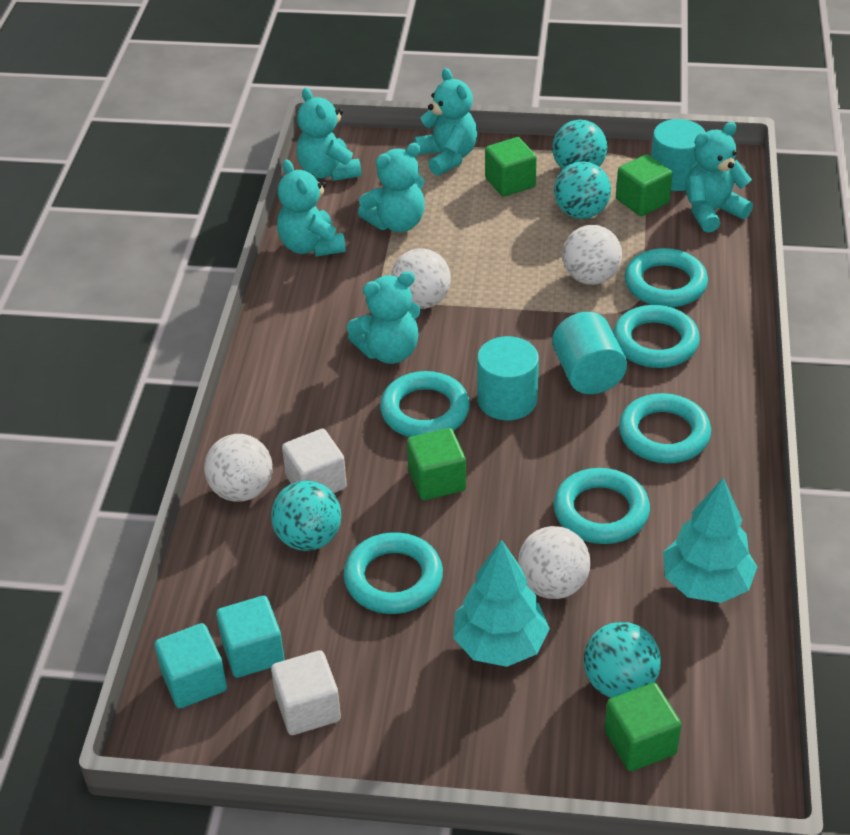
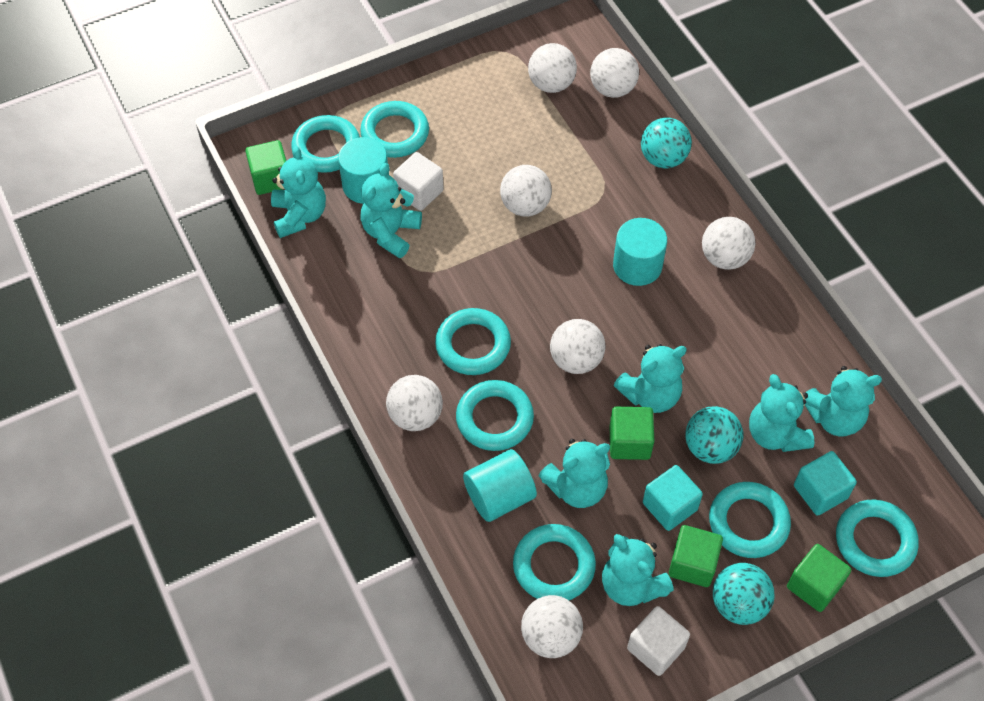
turquoise ball: [271,480,341,551] [552,120,608,169] [554,161,611,219] [584,622,661,698] = 4 -> [641,118,692,168] [685,406,743,464] [713,563,775,625] = 3
turquoise ring: [344,532,443,614] [380,371,470,437] [554,468,650,544] [613,305,700,368] [619,393,711,463] [625,248,708,307] = 6 -> [291,115,360,173] [360,101,429,158] [435,308,511,375] [456,380,534,451] [513,524,596,600] [709,482,791,558] [836,500,919,577] = 7
turquoise teddy bear: [277,159,346,257] [297,88,362,181] [347,271,421,364] [358,143,425,232] [414,68,477,176] [685,122,753,233] = 6 -> [271,146,326,238] [361,163,422,258] [539,439,610,508] [602,534,674,606] [614,344,687,413] [749,374,815,452] [805,366,882,436] = 7
turquoise tree: [453,539,550,667] [663,478,757,603] = 2 -> none = 0
white ball: [204,434,273,502] [391,248,451,309] [518,526,591,599] [562,225,622,285] = 4 -> [386,375,443,431] [500,165,552,216] [521,595,583,658] [528,43,577,93] [550,319,605,374] [590,48,639,98] [702,217,755,270] = 7

